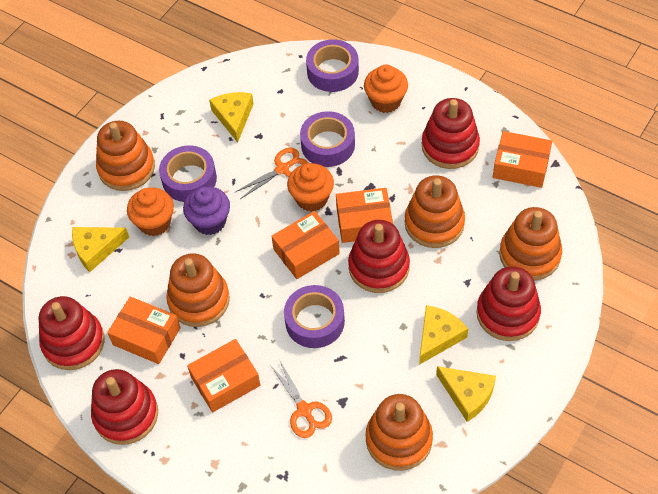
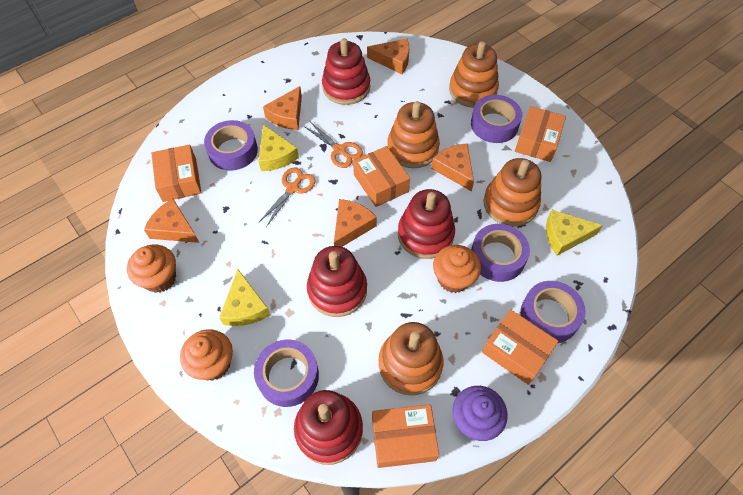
orange cheese: none = 0 -> [144,199,199,243] [263,86,302,130] [334,199,377,247] [367,39,409,74] [431,144,474,192] = 5
orange stacking toy: [96,121,155,191] [166,253,230,327] [366,394,433,471] [405,175,465,248] [499,207,562,281] = 5 -> [378,322,443,395] [387,101,440,168] [449,41,499,108] [483,158,542,227] = 4
purple tape: [159,145,217,202] [284,285,345,348] [300,111,355,167] [306,39,359,92] = 4 -> [204,120,258,171] [254,339,319,407] [471,95,522,143] [471,224,530,282] [520,281,586,343] = 5
red stacking toy: [39,296,105,370] [91,369,158,445] [348,220,410,293] [422,98,480,169] [476,266,541,341] = 5 -> [294,390,363,465] [307,246,367,317] [322,38,370,105] [398,189,455,259] = 4
yellow cheese: [72,227,129,272] [209,92,254,143] [419,305,468,365] [436,366,496,422] = 4 -> [219,269,270,326] [258,125,299,171] [546,210,603,256] = 3

